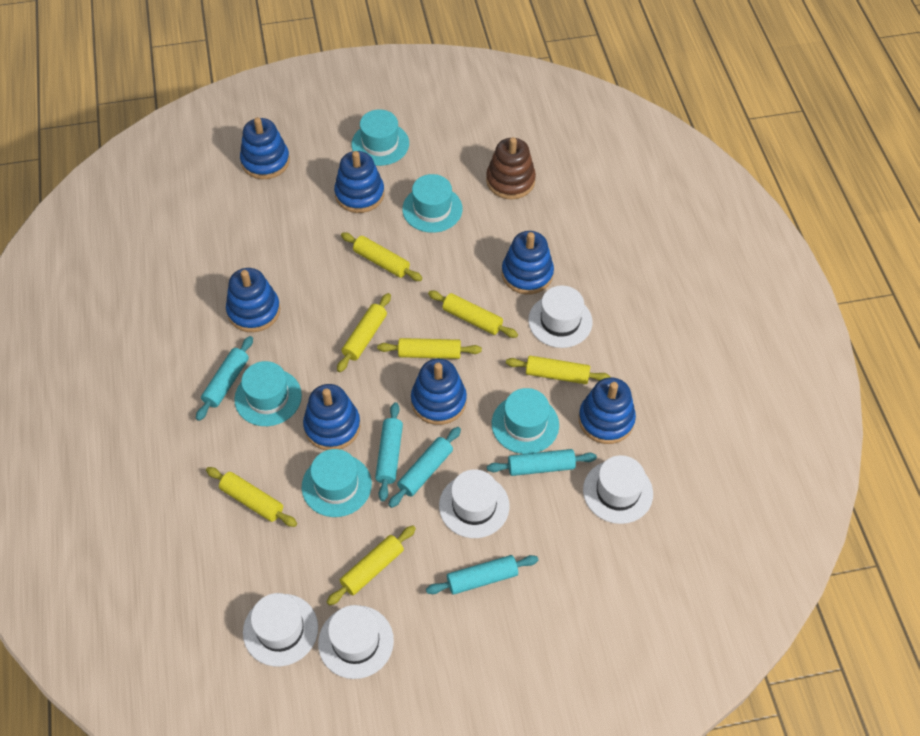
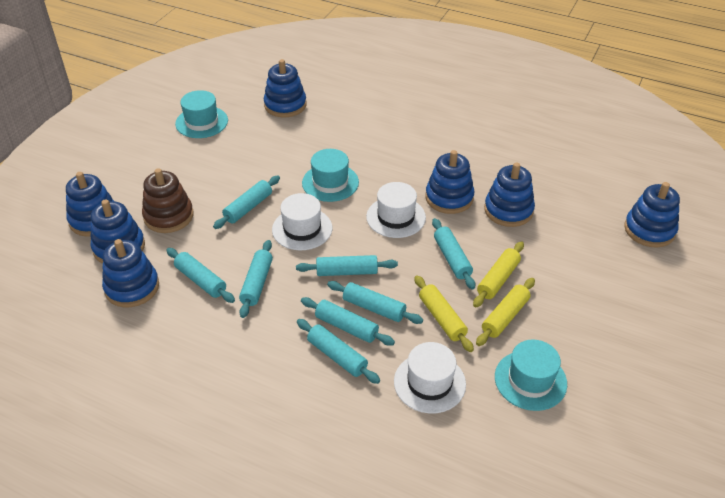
turquoise hat: [234,361,302,426] [302,449,372,517] [351,109,409,166] [402,174,462,233] [492,388,559,454] = 5 -> [175,90,228,138] [302,149,359,202] [495,339,567,411] = 3
turquoise rolling pin: [196,336,253,421] [375,402,403,501] [388,427,461,508] [426,555,538,594] [487,449,597,476] = 5 -> [166,248,235,303] [213,176,280,229] [239,240,273,318] [296,255,398,276] [297,319,380,384] [301,297,395,346] [327,281,423,324] [432,218,475,290] = 8
white hat: [243,593,318,667] [318,605,394,679] [439,469,510,538] [528,285,593,348] [583,455,653,524] = 5 -> [272,193,332,250] [366,182,426,238] [394,342,466,414] = 3
yellow rolling pin: [206,467,297,527] [327,525,416,606] [337,293,391,372] [341,232,423,281] [377,338,482,359] [428,291,518,338] [506,356,611,384] = 7 -> [414,275,474,352] [473,241,524,308] [476,278,535,346] = 3

